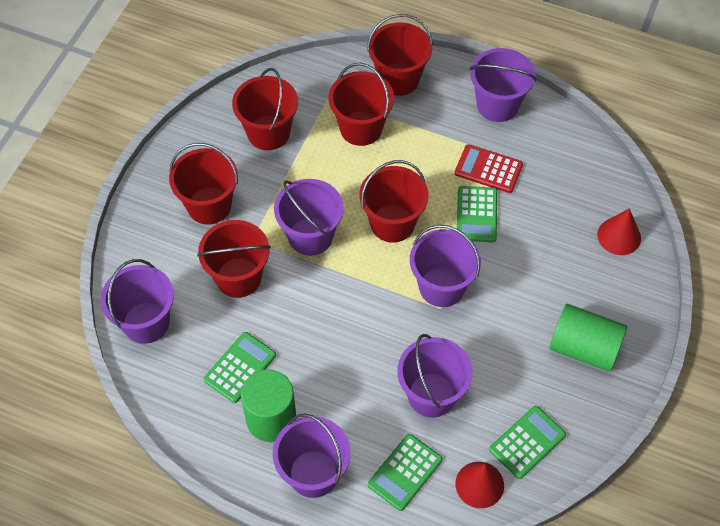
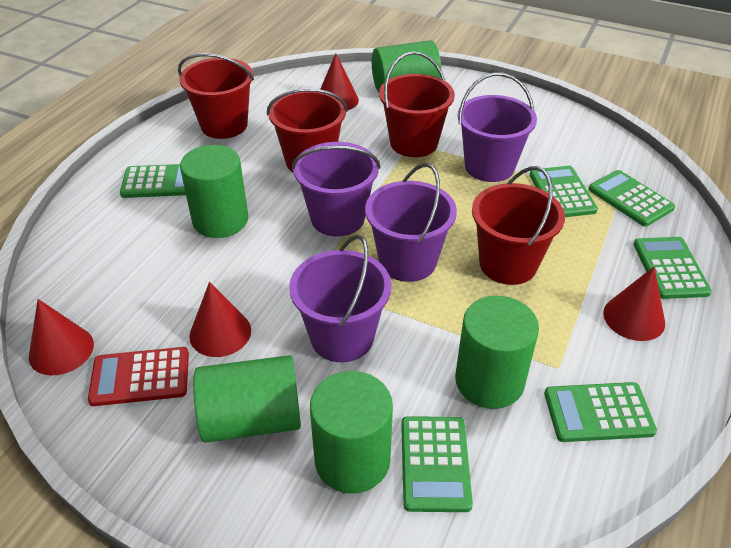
green calculator: [204,332,276,403] [368,434,442,511] [457,186,497,242] [489,406,566,479] = 4 -> [120,164,186,198] [401,416,473,512] [530,166,598,217] [544,382,657,442] [589,170,675,227] [634,237,712,299] = 6
green cylinder: [241,369,296,442] [550,304,627,372] = 2 -> [180,145,248,238] [193,355,301,443] [310,371,393,494] [372,40,441,93] [455,296,539,409] = 5
purple bucket: [101,259,174,344] [273,413,351,498] [274,179,344,256] [397,334,473,417] [410,225,481,307] [469,48,536,122] = 6 -> [289,235,391,362] [292,142,380,237] [365,163,457,282] [457,73,537,182] = 4
red bucket: [169,143,238,225] [197,220,271,298] [232,68,298,150] [328,63,394,146] [360,160,429,243] [367,14,433,96] = 6 -> [178,53,254,139] [267,88,348,173] [379,51,455,157] [472,166,565,285] = 4
red cone: [456,462,504,508] [597,208,641,255] = 2 -> [29,299,94,375] [189,282,251,357] [320,53,359,110] [603,267,665,341] = 4

